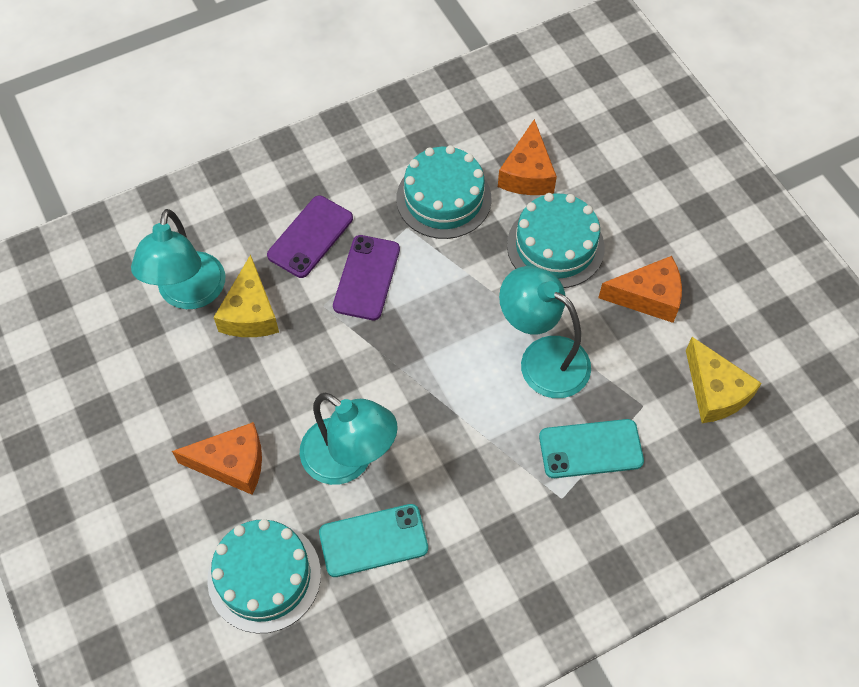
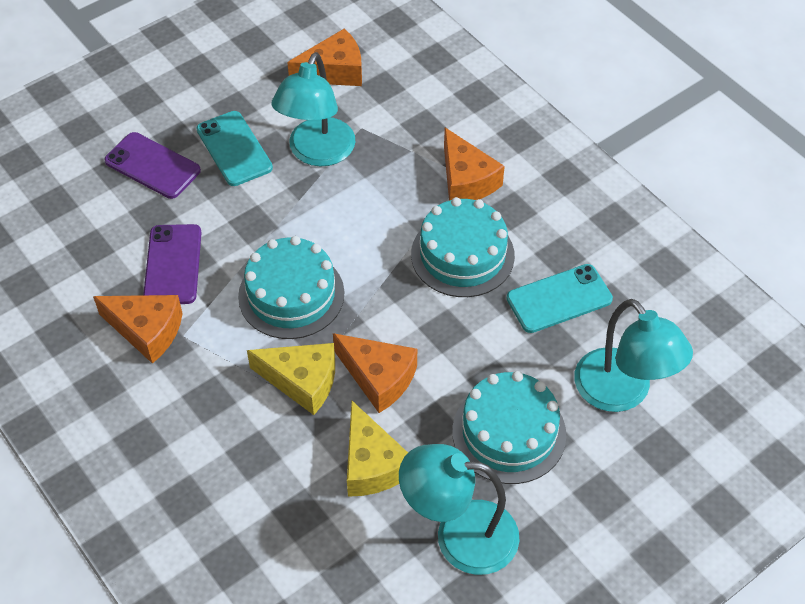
orange cheese: [172,422,262,495] [498,119,557,195] [598,256,682,323] = 3 -> [93,295,183,364] [287,28,362,86] [333,333,417,413] [444,128,505,201] = 4

